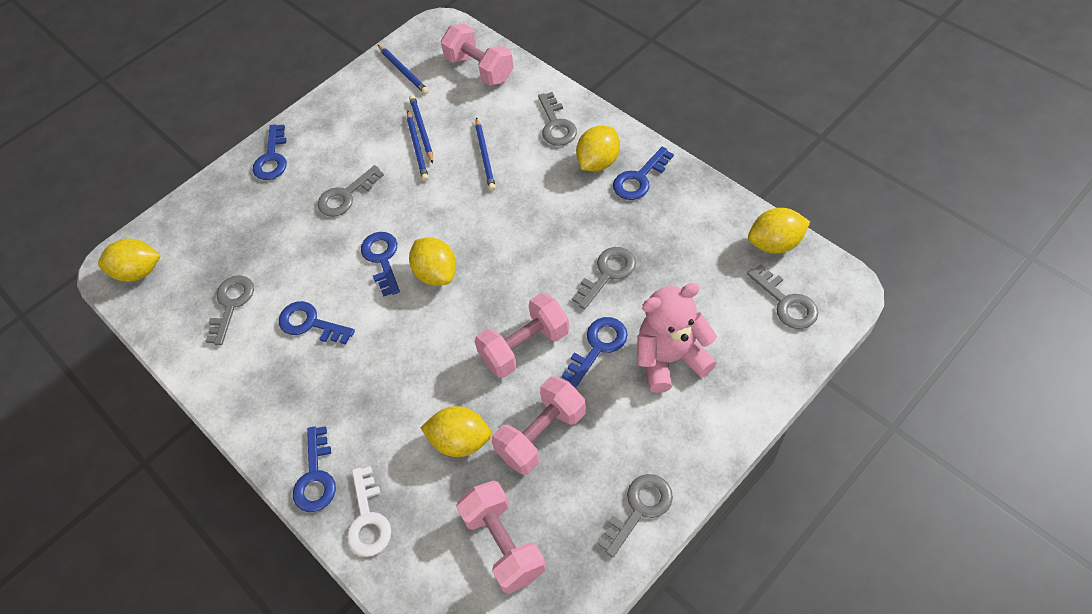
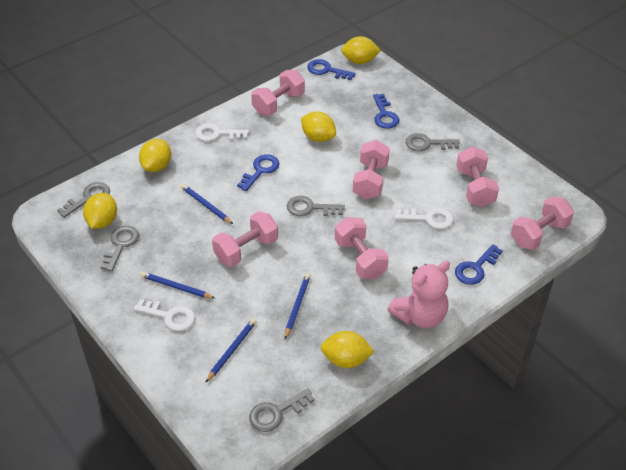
blue key: [253,124,287,180] [279,301,355,344] [293,426,336,512] [361,232,400,297] [562,317,628,387] [613,147,674,200] = 6 -> [237,154,280,191] [307,59,356,80] [373,94,399,129] [455,244,503,285] = 4
grey key: [206,275,254,345] [317,165,384,217] [538,92,577,146] [572,247,636,309] [598,474,673,557] [747,264,818,329] = 6 -> [57,182,110,218] [100,226,139,272] [249,389,315,432] [287,196,345,216] [405,133,460,151] = 5
pink dumbbell: [441,24,514,86] [456,481,546,594] [475,293,569,378] [492,376,586,475] = 4 -> [212,211,278,267] [251,70,305,115] [335,217,389,279] [353,140,390,199] [456,147,499,207] [511,196,574,250] = 6
white key: [347,466,391,557] = 1 -> [134,299,195,331] [195,124,249,141] [395,208,454,229] = 3

